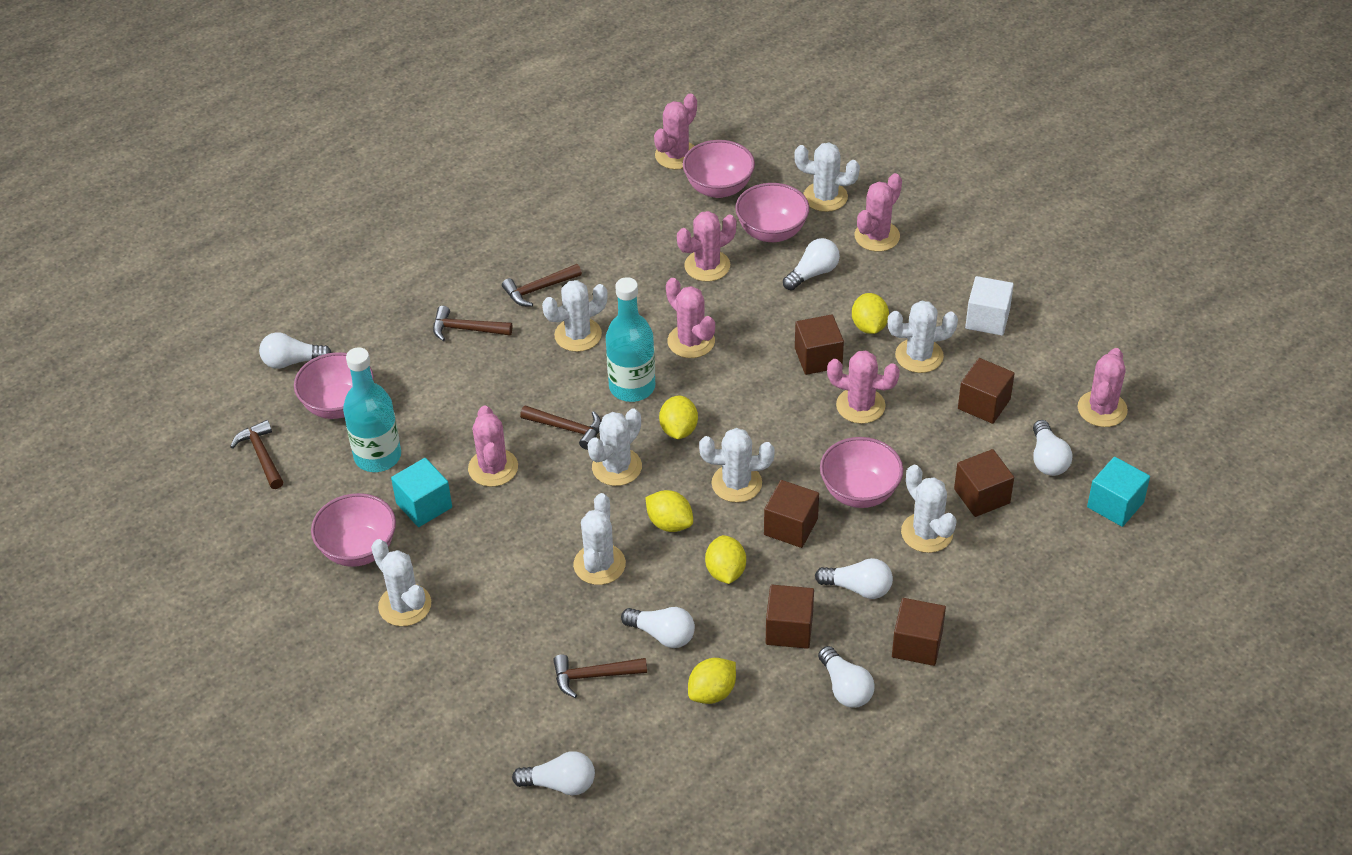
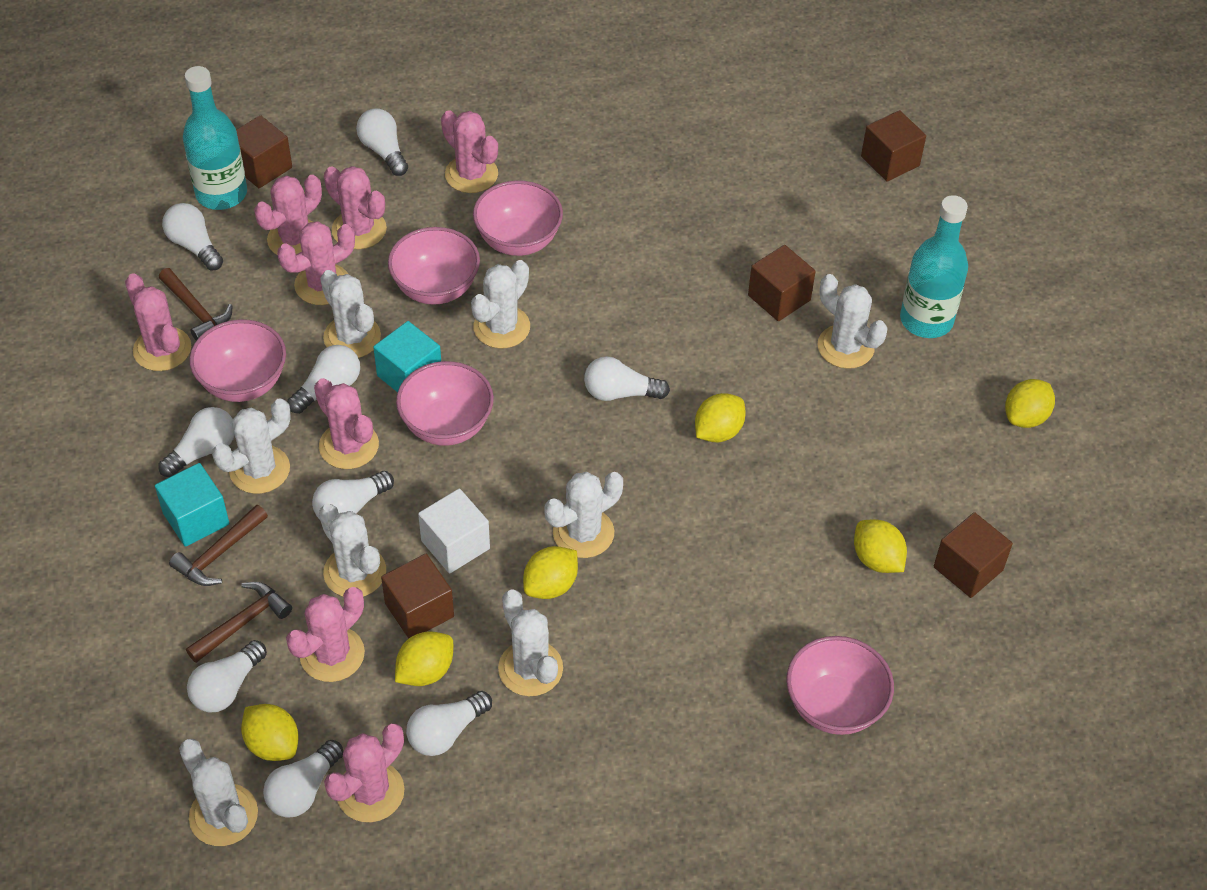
brown cube: [764,480,819,548] [766,585,814,649] [795,314,844,375] [892,598,946,666] [954,449,1014,517] [958,358,1015,424] = 6 -> [236,115,292,188] [381,554,454,639] [748,245,816,321] [861,110,926,182] [934,512,1013,598] = 5
brown hammer: [230,420,283,489] [433,306,512,341] [502,264,582,307] [520,405,601,450] [553,655,647,698] = 5 -> [159,268,233,341] [169,505,268,586] [186,582,292,663] = 3
pink cactus: [468,406,518,487] [654,93,697,169] [666,278,715,358] [677,211,736,282] [827,350,900,424] [854,173,902,252] [1078,348,1128,427] = 7 -> [125,273,191,371] [254,175,322,255] [277,221,355,305] [286,587,365,682] [314,378,379,469] [324,166,387,249] [324,724,405,822] [441,110,498,193] = 8
white light bulb: [259,332,332,369] [512,751,595,795] [621,607,695,648] [783,238,840,291] [815,558,893,599] [818,646,875,708] [1033,420,1073,476] = 7 -> [158,407,235,477] [162,203,223,271] [187,640,267,712] [263,740,343,818] [287,345,360,414] [312,471,394,519] [356,108,408,176] [406,691,492,756] [584,356,670,401] = 9
yellow lemon: [645,490,693,532] [659,395,698,439] [688,658,736,704] [705,535,746,584] [852,293,889,334] = 5 -> [241,704,299,761] [395,631,453,686] [523,546,578,599] [695,393,746,442] [854,520,907,573] [1005,379,1055,428] = 6

